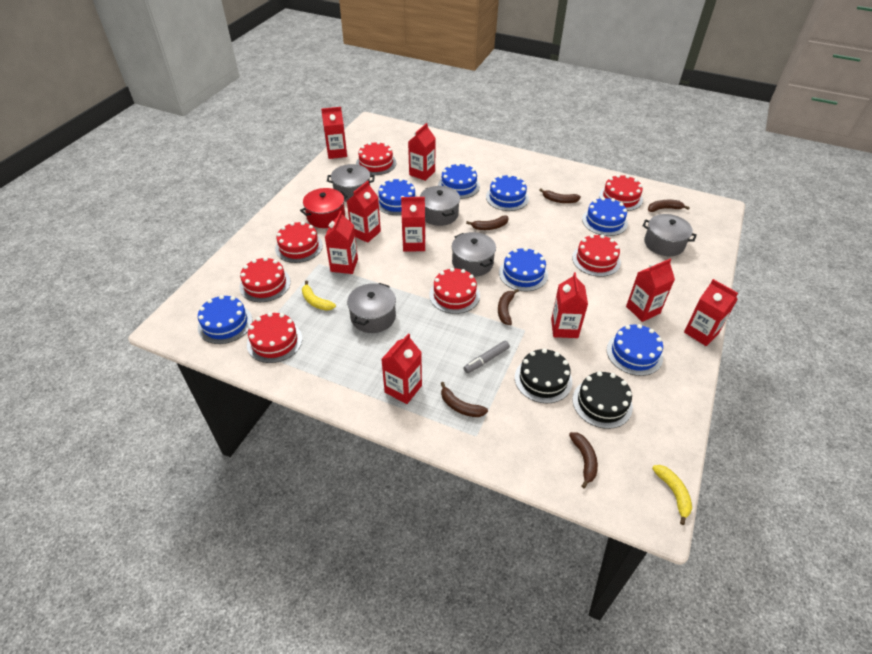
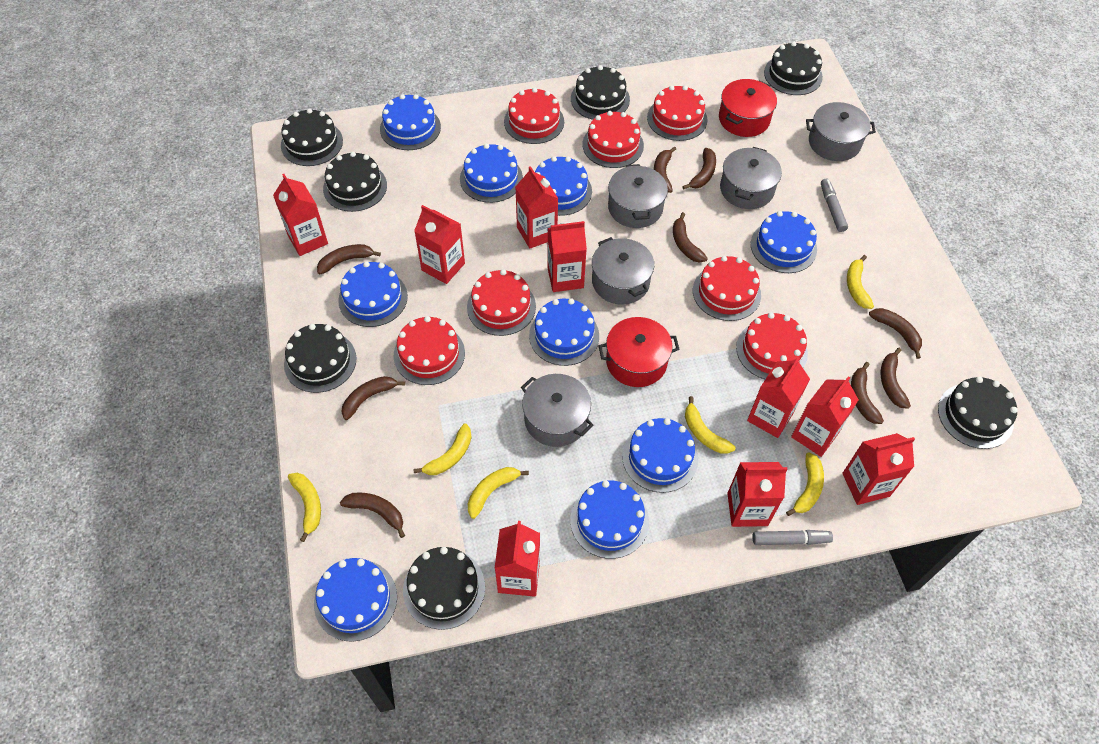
black cake: [515,348,572,403] [572,371,633,429] = 2 -> [281,109,343,166] [284,324,357,393] [323,152,387,212] [403,547,485,630] [571,65,630,120] [764,42,823,95] [938,377,1018,449] = 7
blue cake: [198,295,252,344] [378,178,418,215] [438,163,480,199] [486,174,529,211] [499,247,548,291] [582,197,628,236] [607,324,663,376] = 7 -> [314,558,397,642] [338,261,408,327] [380,94,441,150] [460,144,523,203] [529,298,599,366] [535,156,592,216] [570,481,649,559] [622,418,698,493] [751,211,817,273] = 9
brown banana: [441,382,488,417] [466,216,509,230] [498,289,519,325] [539,189,581,203] [569,432,598,488] [648,200,690,212] = 6 -> [317,244,381,274] [340,492,405,538] [341,376,405,420] [654,146,676,193] [673,212,708,263] [682,148,716,189] [851,362,884,424] [869,308,922,359] [881,348,911,409] = 9
grey marker: [464,341,510,373] = 1 -> [752,530,833,545] [821,179,848,232] = 2
red pot: [300,188,347,228] = 1 -> [598,317,679,387] [719,79,777,137] = 2
yellow banana: [302,281,336,311] [652,465,692,525] = 2 -> [288,473,321,542] [413,423,472,475] [468,467,529,519] [685,396,736,454] [786,452,824,516] [847,255,874,309] = 6

